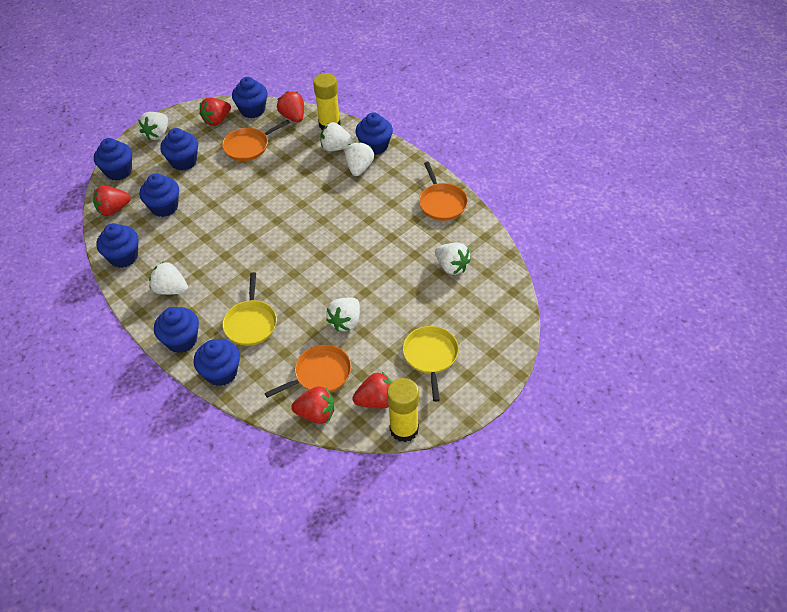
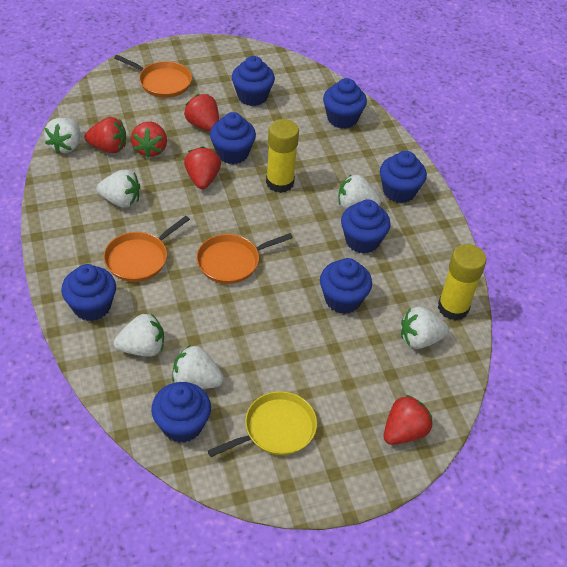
yellow pan: [223,272,277,346] [403,326,459,402] = 2 -> [208,391,317,457] = 1

